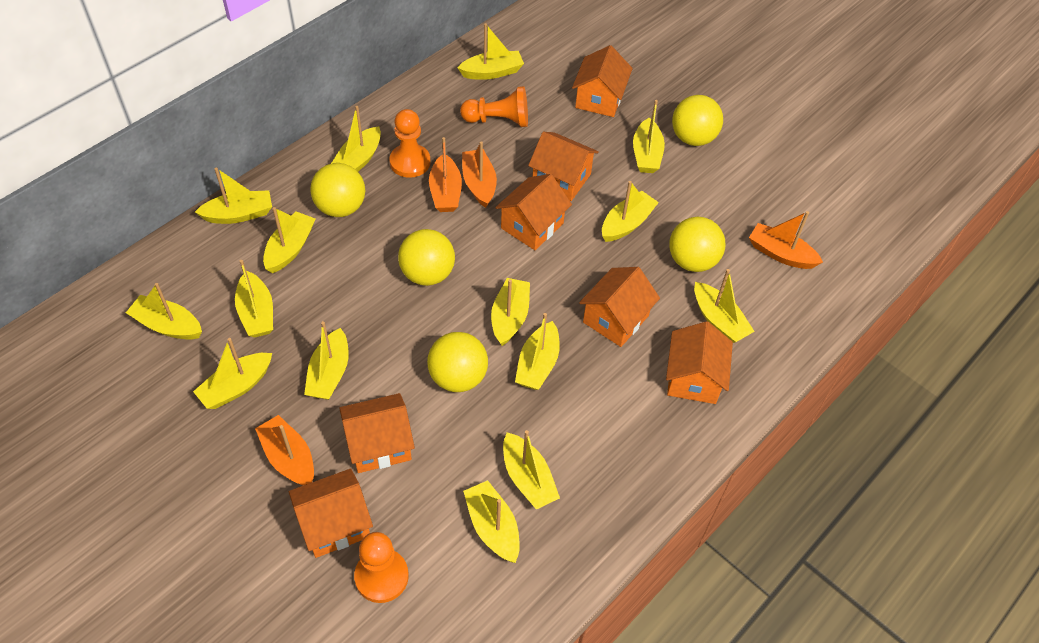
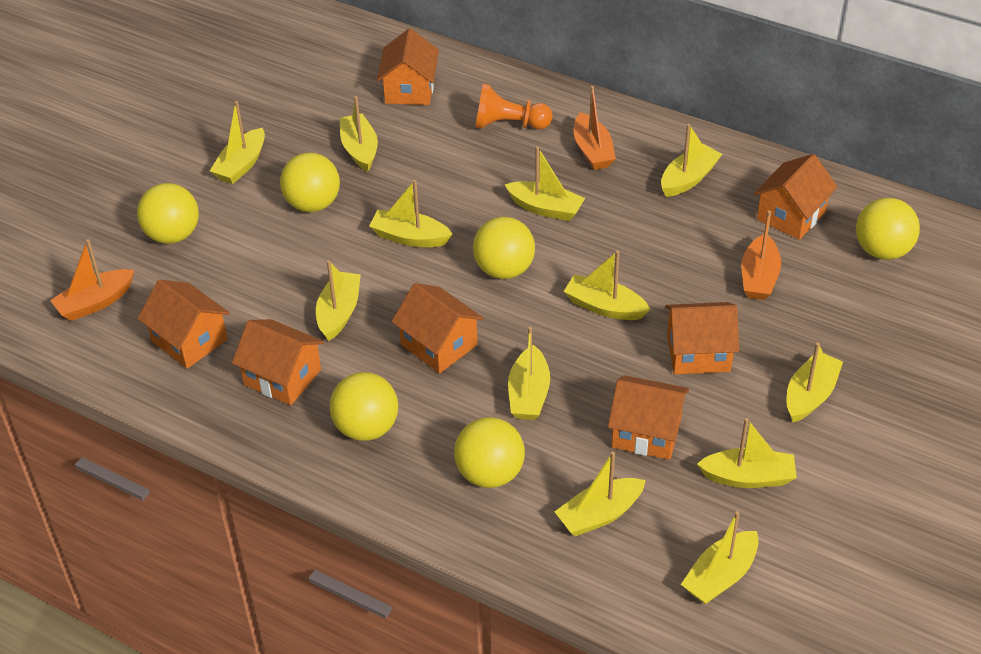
orange boat: [255,415,314,486] [429,137,462,212] [462,141,497,208] [749,211,823,269] = 4 -> [50,239,135,321] [574,86,616,170] [741,211,781,300] = 3
orange pawn: [354,532,409,603] [389,109,431,178] [460,86,528,127] = 3 -> [475,83,552,129] = 1
yellow ball: [310,163,365,217] [398,229,455,286] [427,332,488,392] [669,217,726,272] [672,95,723,146] = 5 -> [137,183,199,244] [280,153,340,212] [330,372,398,441] [454,417,525,488] [473,217,535,279] [856,198,920,260] = 6
yellow boat: [126,283,202,339] [193,338,272,409] [195,167,272,224] [235,260,273,337] [263,207,315,273] [304,321,349,400] [331,106,381,171] [457,23,524,80] [463,480,520,563] [491,278,530,346] [503,430,560,510] [515,313,560,390] [602,181,659,242] [633,100,665,173] [694,269,755,343] = 15 -> [210,101,265,184] [316,260,361,341] [340,96,378,172] [369,180,452,247] [505,146,585,221] [508,327,550,420] [554,451,645,536] [563,250,650,320] [661,124,722,197] [681,511,759,604] [697,418,797,488] [787,342,843,422] = 12

